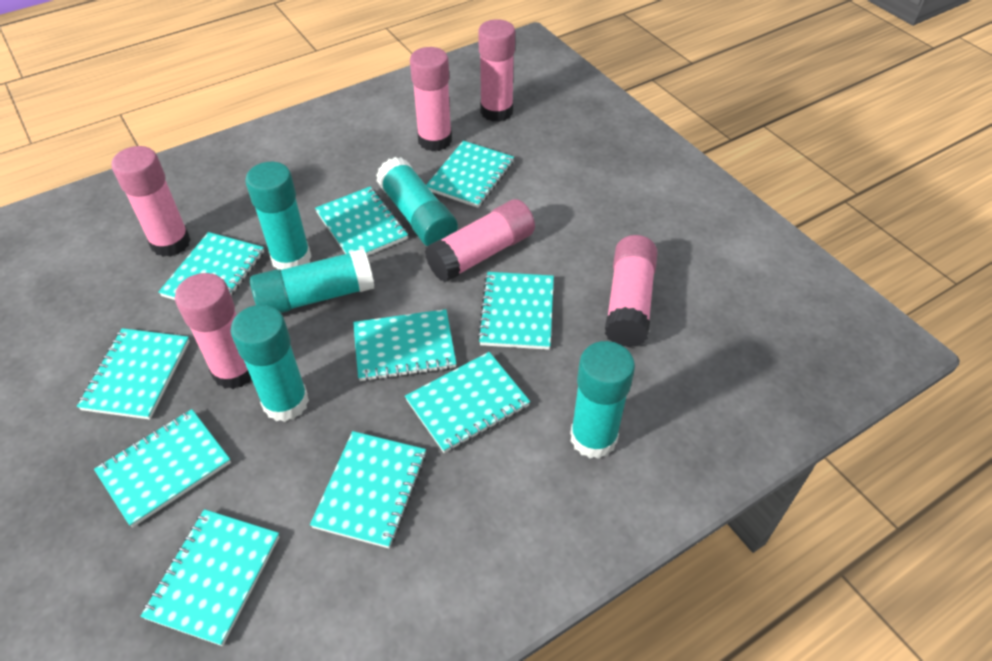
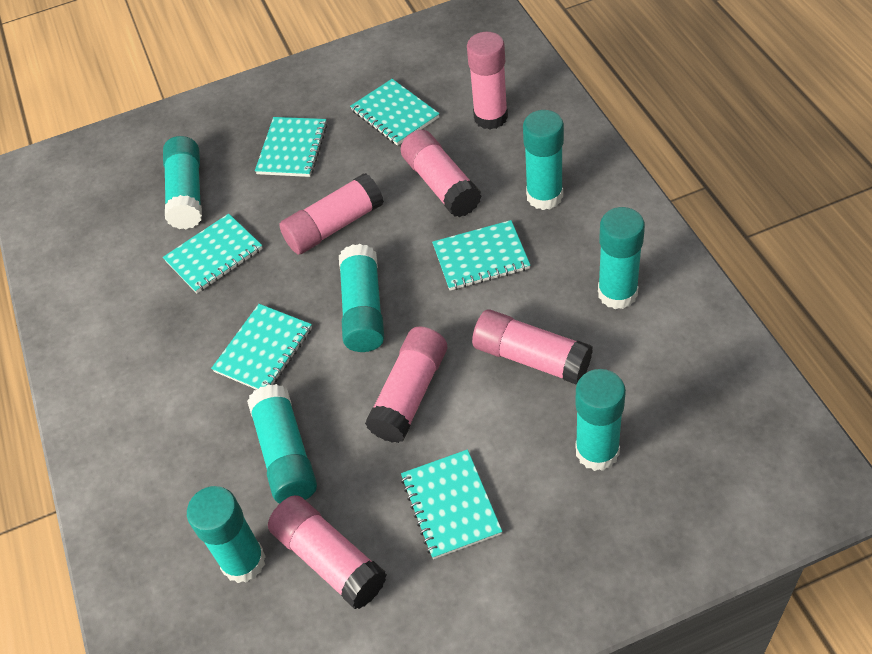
turquoise glue stick: [231,305,309,422] [245,162,312,270] [250,249,374,313] [376,157,458,246] [570,341,635,459] = 5 -> [163,136,202,229] [187,486,266,583] [247,384,317,503] [339,244,384,352] [523,110,564,210] [575,369,626,471] [598,207,645,309] = 7
turquoise notebook: [77,328,190,420] [94,409,231,527] [140,509,280,646] [158,232,264,300] [310,431,426,548] [315,187,408,256] [353,309,456,382] [405,352,530,453] [426,141,514,208] [477,272,554,350] = 10 -> [163,213,263,294] [211,304,312,390] [255,117,327,177] [350,79,440,146] [401,449,502,559] [432,220,530,291] = 6

